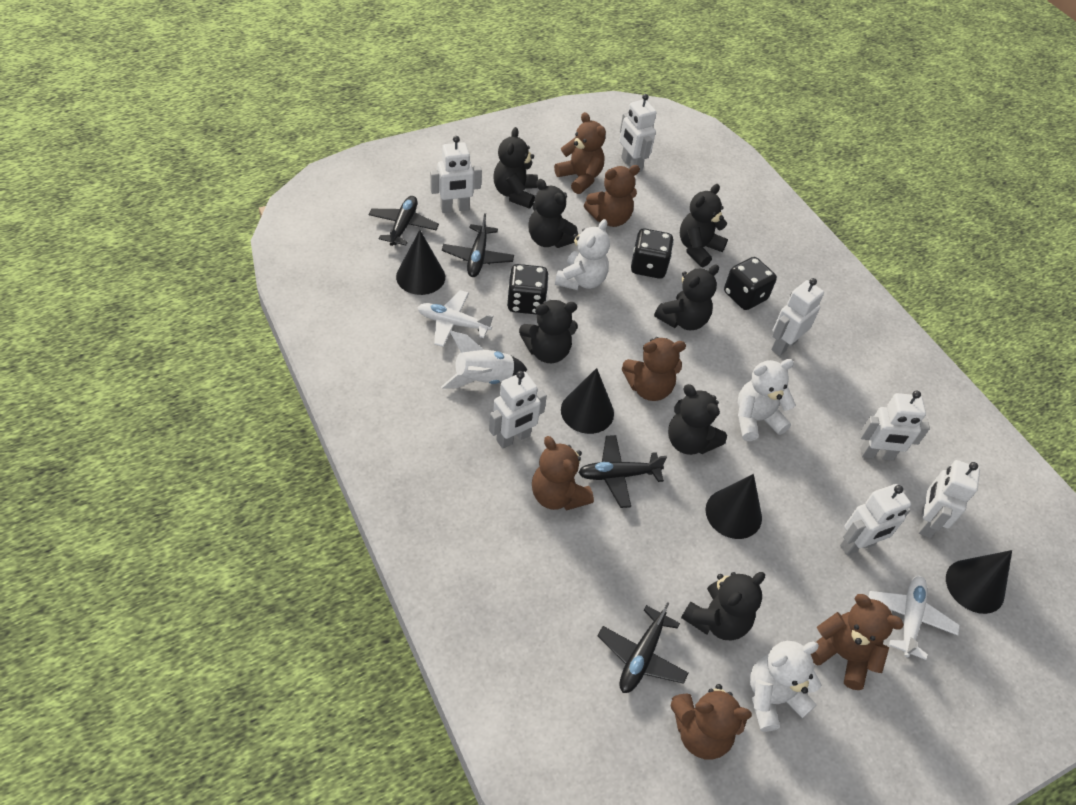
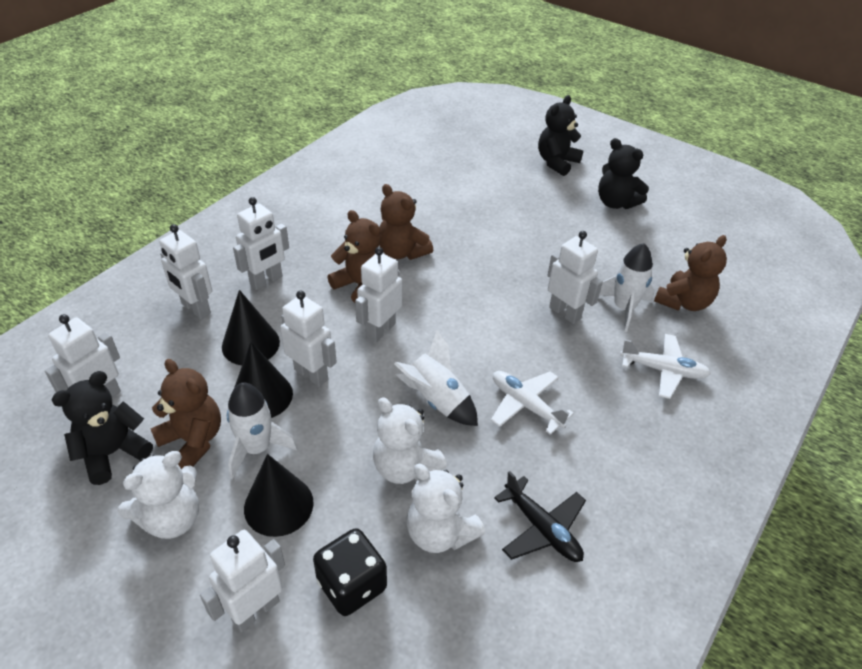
black cone: [396,230,445,295] [561,368,614,434] [705,474,762,539] [946,550,1012,614] = 4 -> [222,290,280,365] [234,342,293,418] [244,454,314,537] = 3
black dice: [507,264,549,315] [631,229,674,279] [724,257,777,310] = 3 -> [313,528,387,616] = 1
black plane: [368,196,439,246] [442,213,514,277] [578,435,667,508] [597,602,689,693] = 4 -> [494,471,586,562] = 1
black teddy bear: [493,127,538,208] [519,300,578,363] [528,179,578,248] [654,265,719,331] [668,384,727,455] [680,184,728,267] [681,572,765,640] = 7 -> [52,371,153,485] [538,95,583,176] [598,138,649,209] = 3
brown teddy bear: [532,436,594,510] [554,112,606,194] [584,165,640,227] [622,337,686,401] [670,684,752,760] [811,594,904,690] = 6 -> [151,359,221,469] [328,210,381,303] [379,184,433,260] [654,235,727,311] = 4
white rocket: [441,331,527,389] = 1 -> [227,383,298,479] [394,330,478,426] [600,243,654,332] = 3

